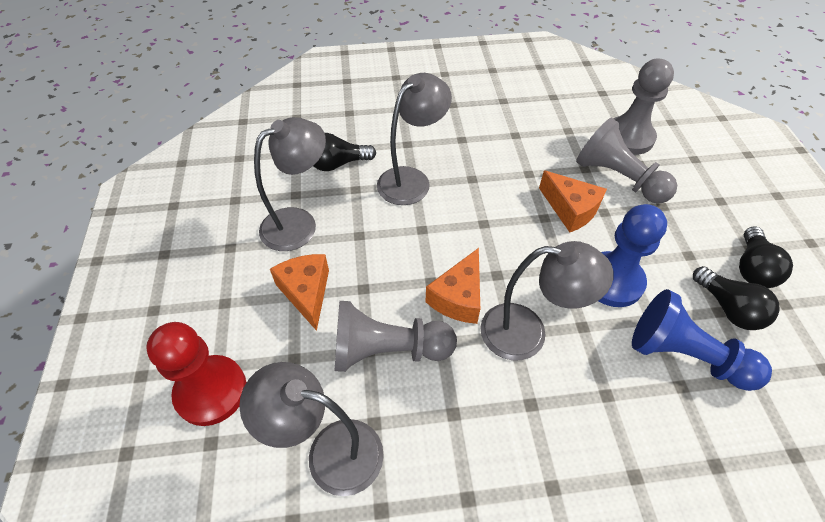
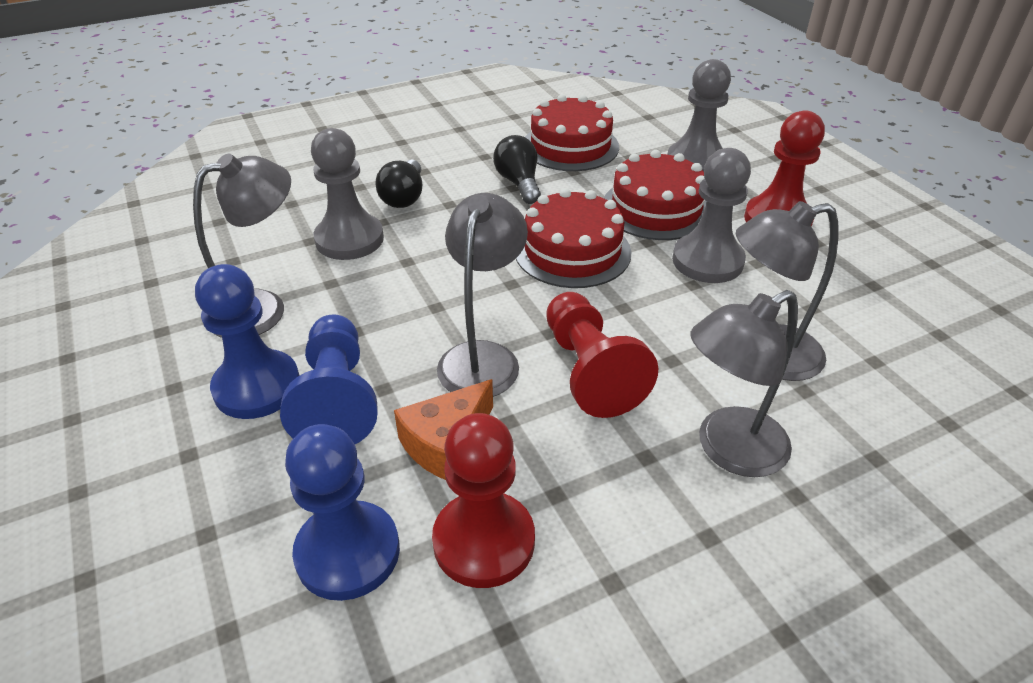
black light bulb: [314,133,376,171] [693,266,780,330] [739,226,793,288] = 3 -> [376,159,422,208] [493,135,541,204] = 2
blue pawn: [598,204,667,307] [632,289,772,391] = 2 -> [195,264,300,419] [280,314,378,444] [285,424,400,601] = 3
orange cheese: [270,254,329,331] [425,248,480,324] [539,170,607,232] = 3 -> [394,379,493,480] = 1
red cake: none = 0 -> [516,188,631,288] [525,94,619,171] [604,150,707,240] = 3
red pawn: [146,322,246,426] = 1 -> [432,413,535,588] [546,292,658,418] [744,110,825,227] = 3

